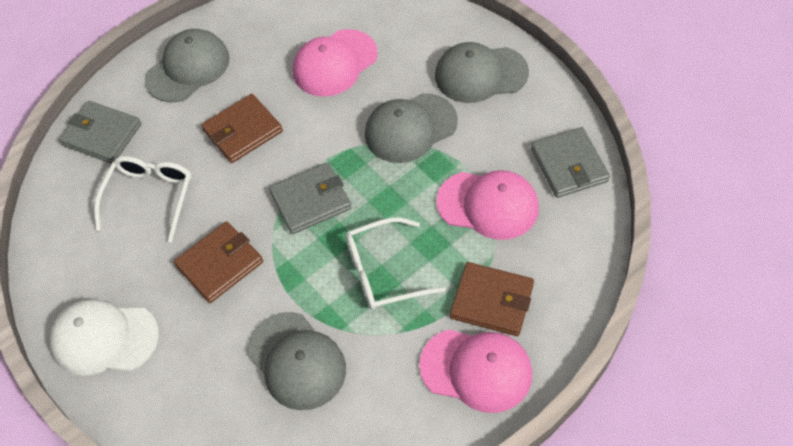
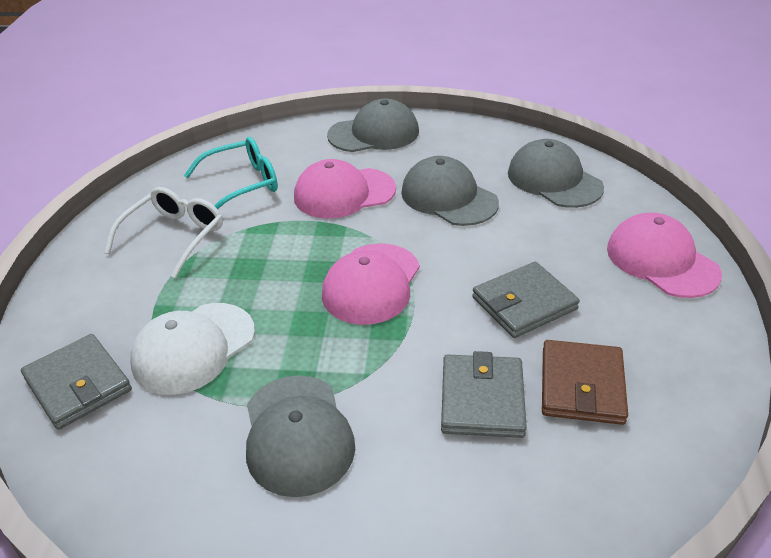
brown wallet: [174,221,263,303] [201,94,283,163] [450,262,534,336] = 3 -> [542,340,628,425] = 1
turquoise glasses: none = 0 -> [184,137,278,209] = 1
white glasses: [94,156,192,242] [346,217,446,310] = 2 -> [104,187,223,278] = 1

